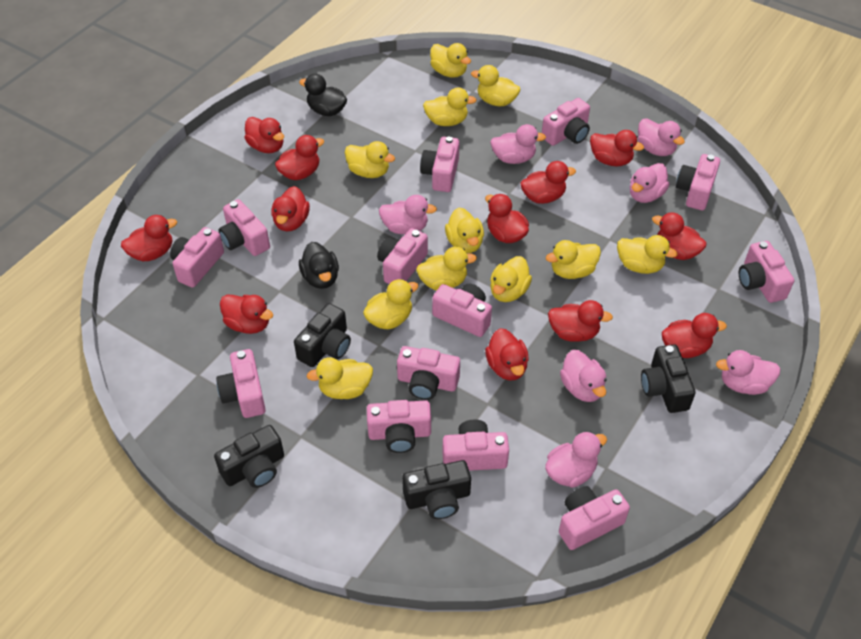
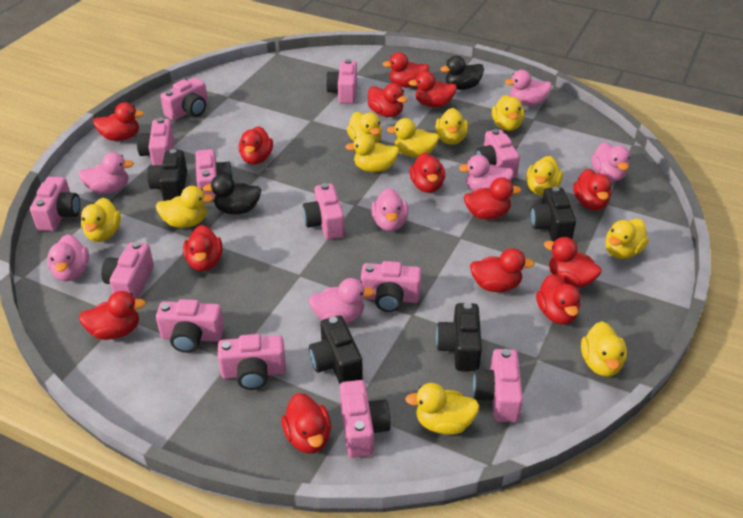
red duck: [121,215,177,261] [220,294,273,334] [244,117,284,153] [271,186,310,231] [275,135,324,180] [485,194,529,243] [485,328,529,380] [520,161,576,204] [548,300,613,342] [590,130,644,166] [652,212,707,260] [662,313,727,358] = 12 -> [79,291,146,340] [93,102,144,141] [183,225,223,271] [239,126,273,165] [282,393,331,454] [368,83,407,117] [382,52,429,87] [409,71,457,107] [410,152,445,193] [464,177,522,219] [470,248,535,292] [536,274,581,324] [544,237,602,288] [573,169,611,210] = 14

